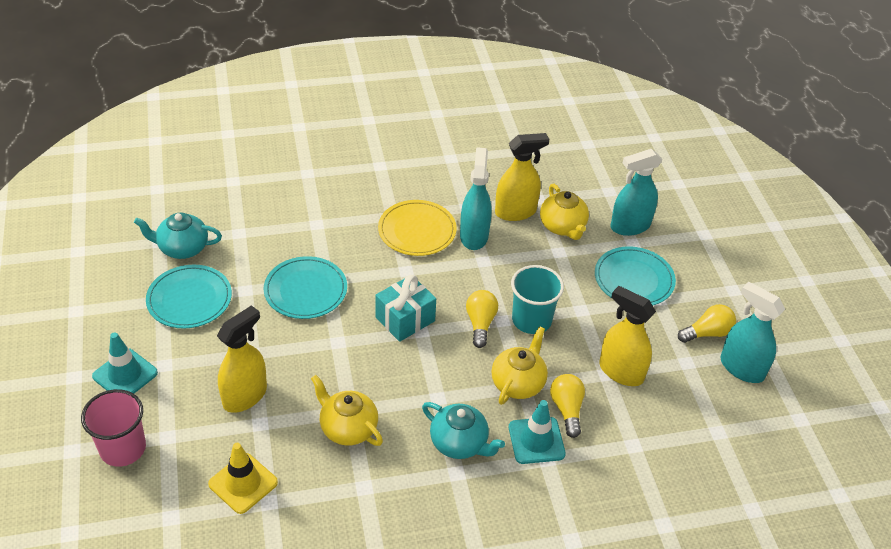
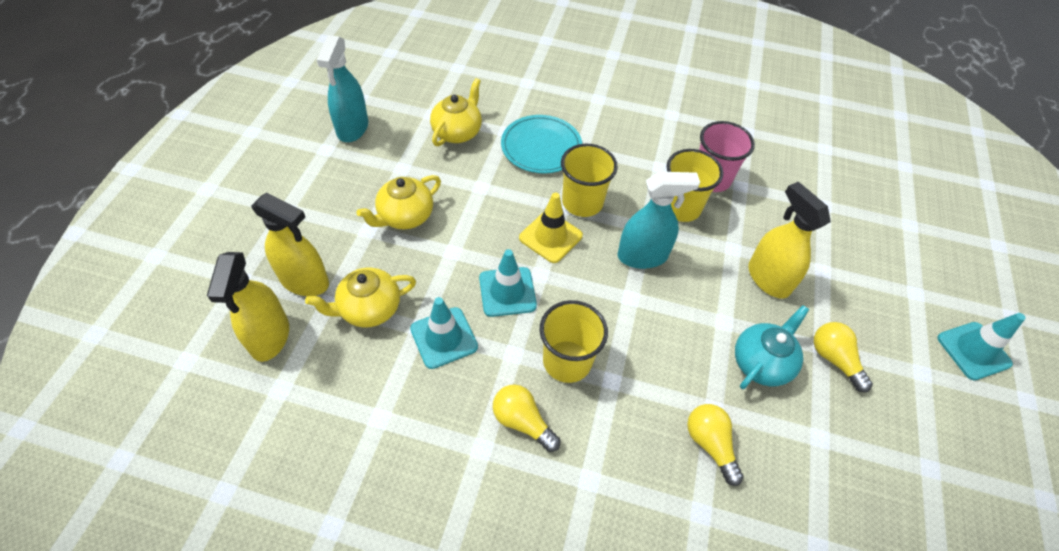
turquoise cup: [511,265,564,334] = 1 -> none = 0
turquoise gift: [375,275,436,342] = 1 -> none = 0
turquoise plate: [146,265,232,328] [264,256,347,319] [595,246,676,305] = 3 -> [501,115,582,173] = 1
turquoise spray bottle: [460,147,492,250] [611,149,662,236] [721,282,785,383] = 3 -> [317,35,368,142] [618,172,700,269] = 2
turquoise teapot: [134,213,222,259] [422,402,505,459] = 2 -> [735,305,809,389] = 1
turquoise traffic cone: [92,332,158,394] [509,400,566,464] = 2 -> [410,297,478,369] [479,249,537,317] [937,313,1025,380] = 3
yellow cup: none = 0 -> [540,300,608,383] [561,144,618,217] [666,149,723,222] = 3
yellow plate: [378,200,457,256] = 1 -> none = 0

